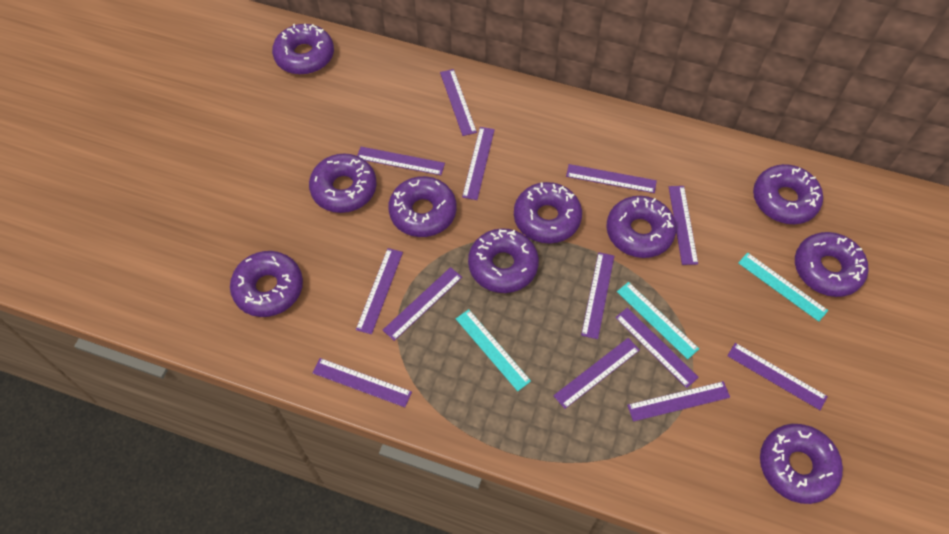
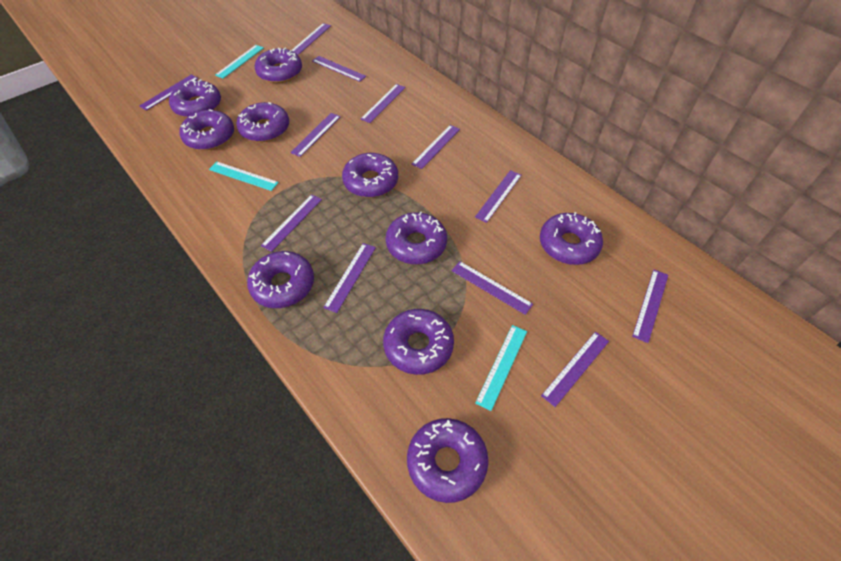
purple ruler: [312,358,412,407] [356,248,403,334] [357,147,445,175] [383,267,462,341] [440,69,477,136] [462,127,495,200] [553,338,640,409] [566,164,657,193] [581,252,614,339] [615,308,699,388] [627,381,730,422] [669,186,698,265] [727,343,828,410] = 13 -> [139,74,199,111] [261,194,322,252] [290,113,341,157] [292,23,331,55] [312,56,366,82] [323,243,376,313] [361,84,405,123] [412,125,460,169] [452,261,533,315] [475,170,522,223] [541,332,609,407] [632,270,668,343] = 12

